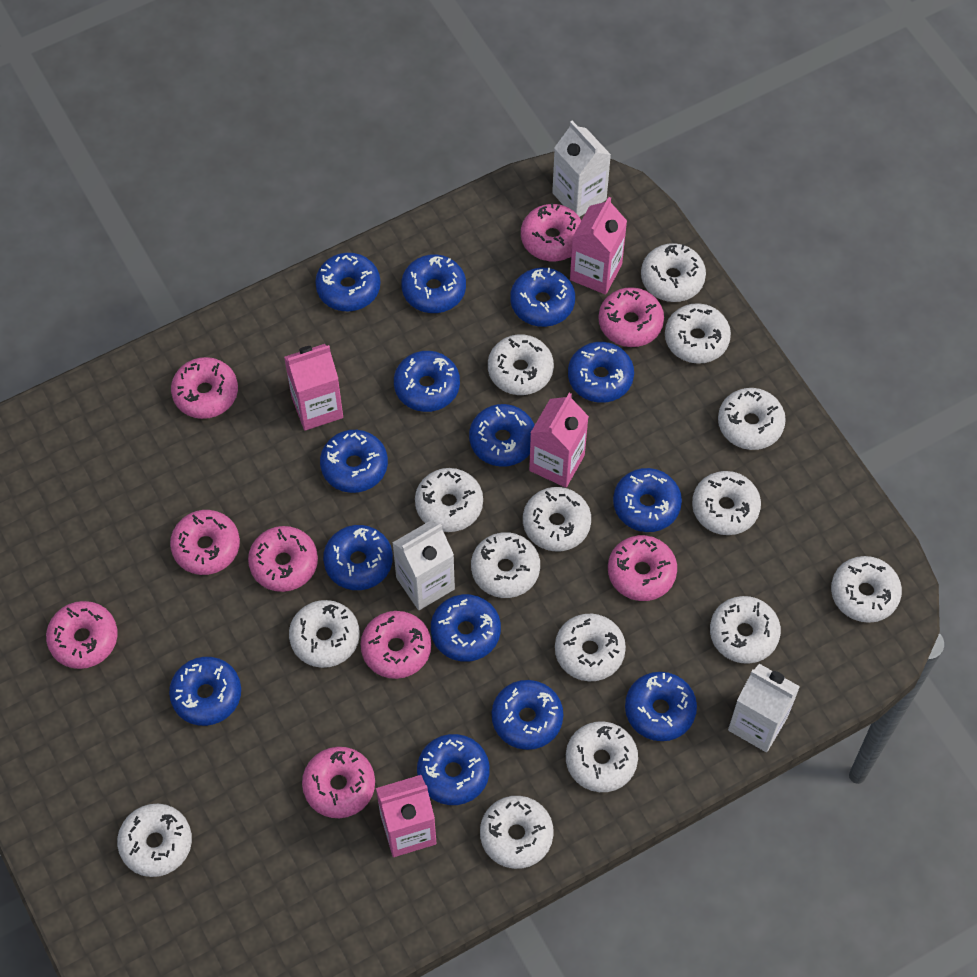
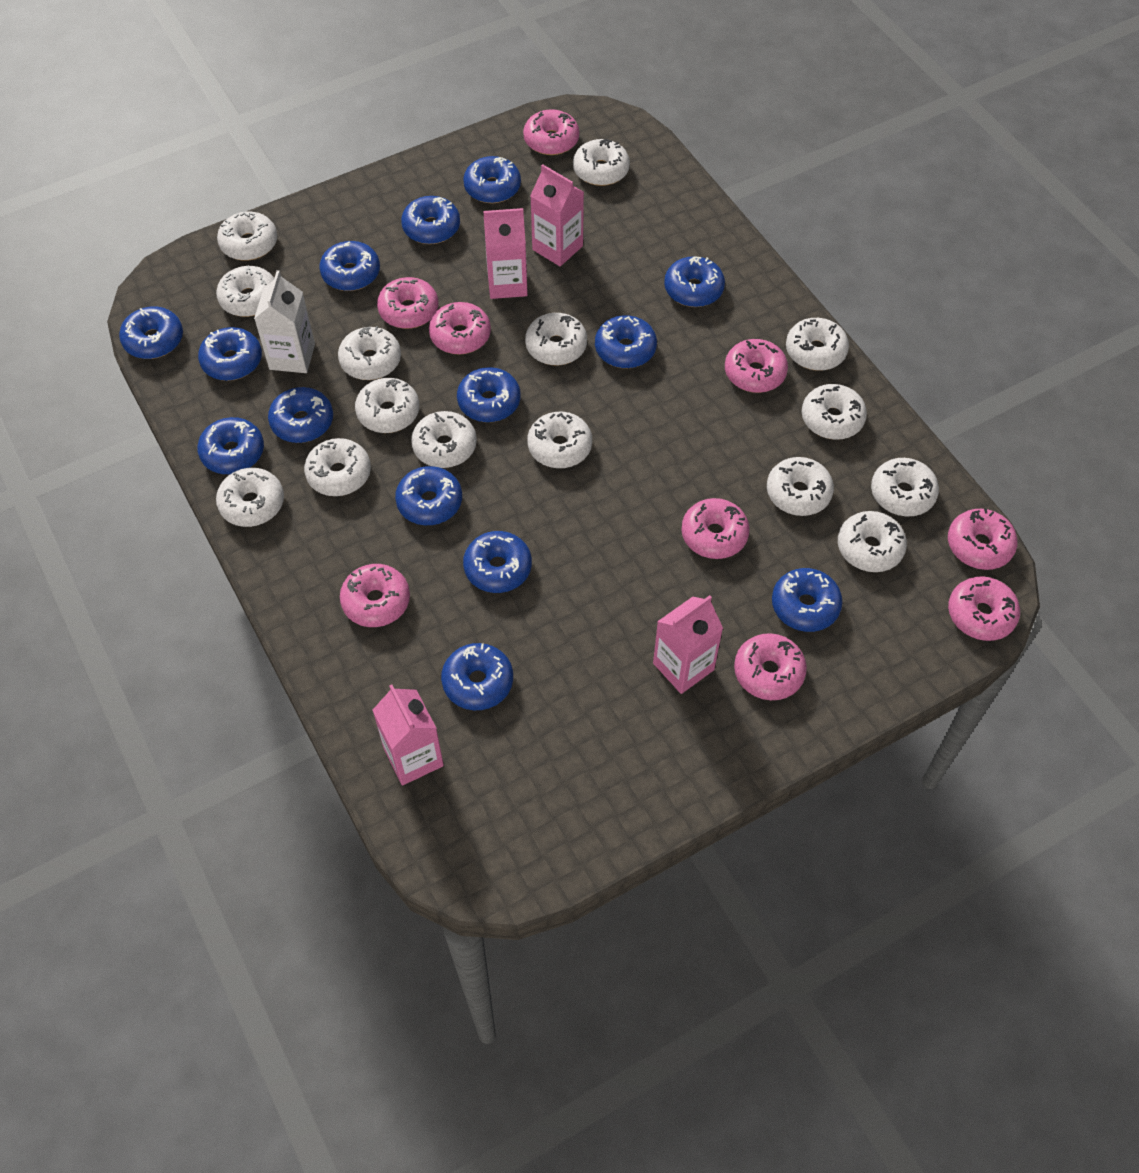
white carton: [393,521,455,610] [552,121,611,217] [728,664,800,752] = 3 -> [254,270,315,373] = 1

